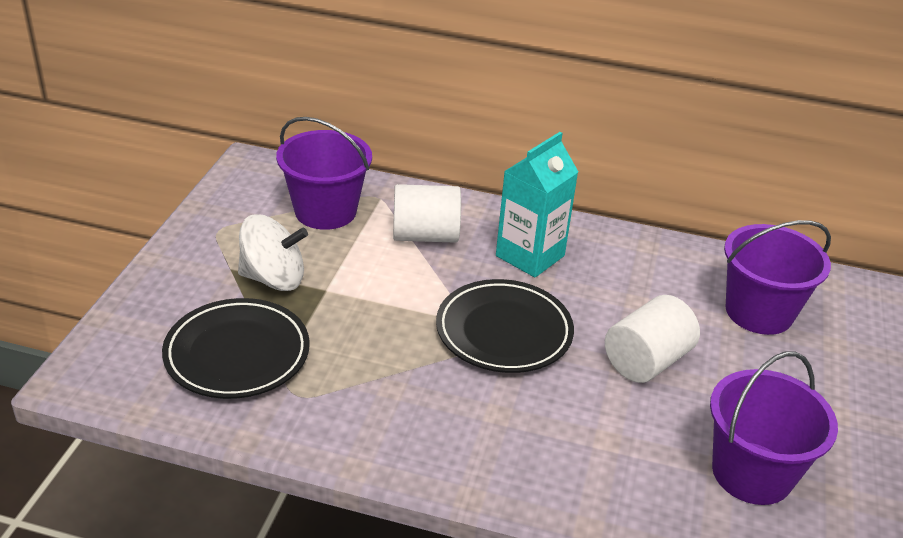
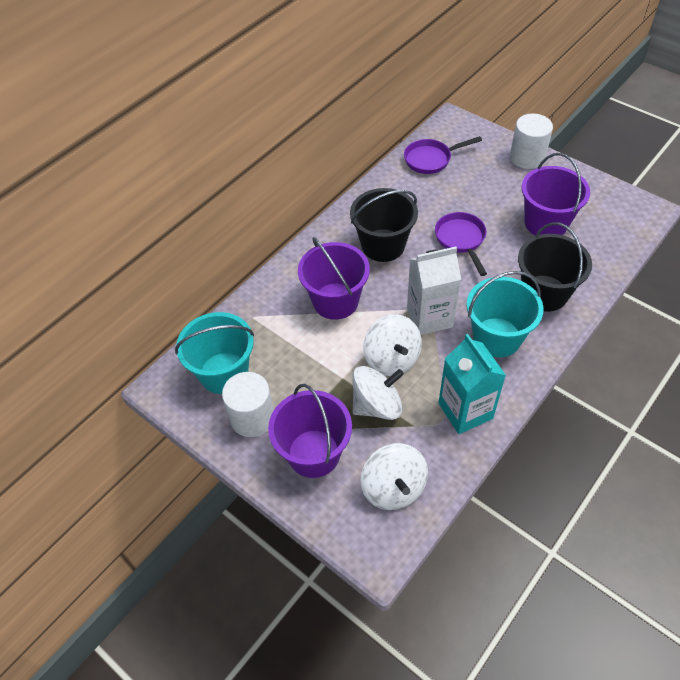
black bucket: none = 0 -> [350,188,418,262] [518,222,592,312] = 2
black plate: [162,298,310,399] [436,279,574,373] = 2 -> none = 0
purple pan: none = 0 -> [404,136,482,174] [435,212,487,276] = 2
turquoise bucket: none = 0 -> [175,312,254,394] [467,271,544,357] = 2
white carton: none = 0 -> [407,247,461,335] = 1
white spinning top: [238,214,308,291] = 1 -> [352,366,404,420] [360,443,428,510] [363,314,422,376] = 3

